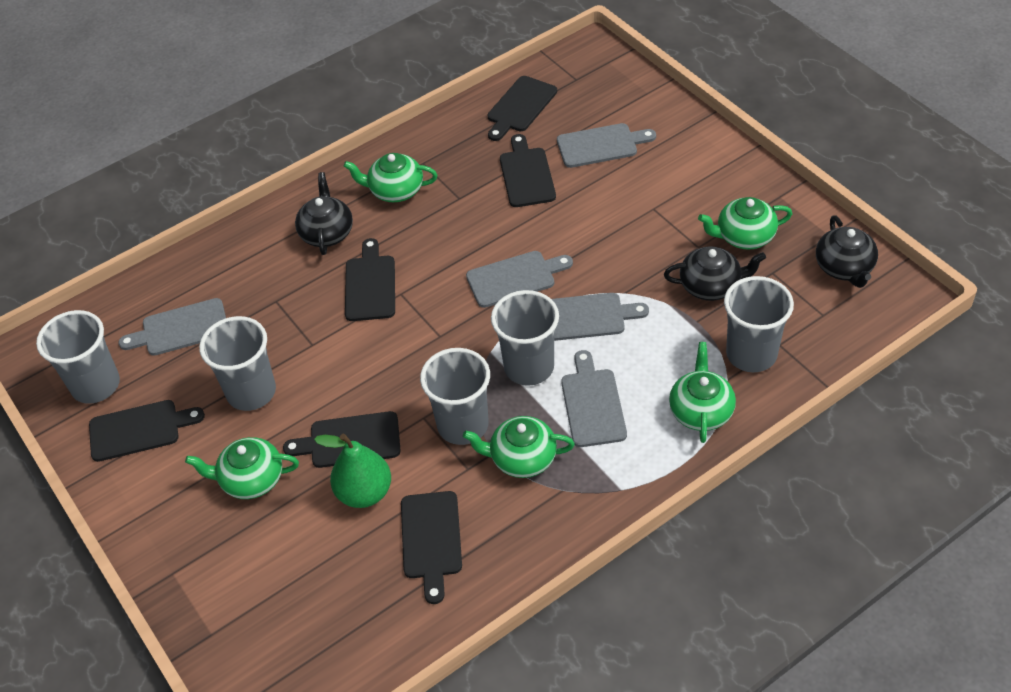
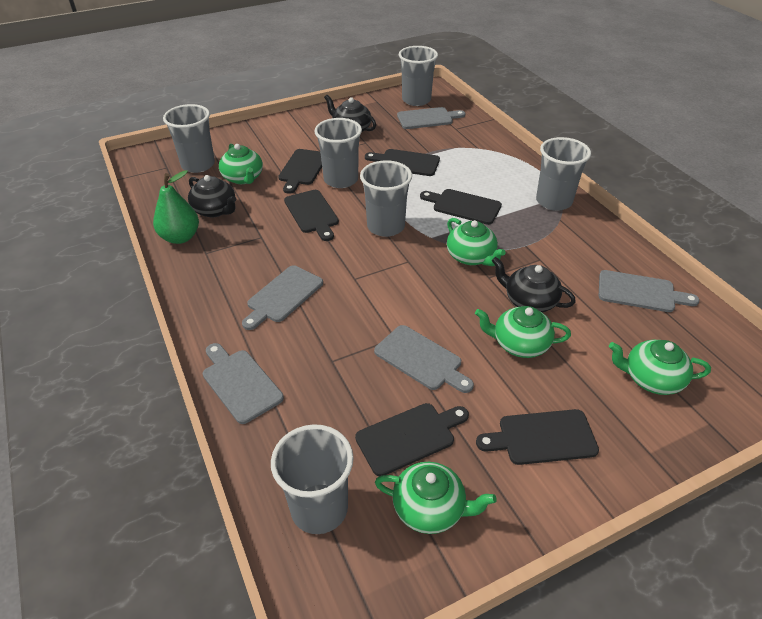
grey cup: [36,310,120,404] [199,316,276,411] [420,348,490,445] [491,290,559,386] [724,276,794,372] = 5 -> [163,104,215,173] [271,424,354,534] [314,118,362,188] [360,160,412,237] [399,46,438,106] [536,137,591,211] = 6

